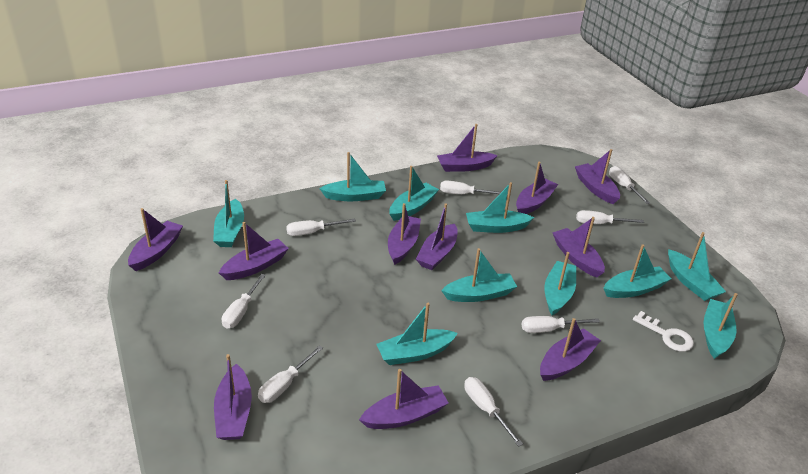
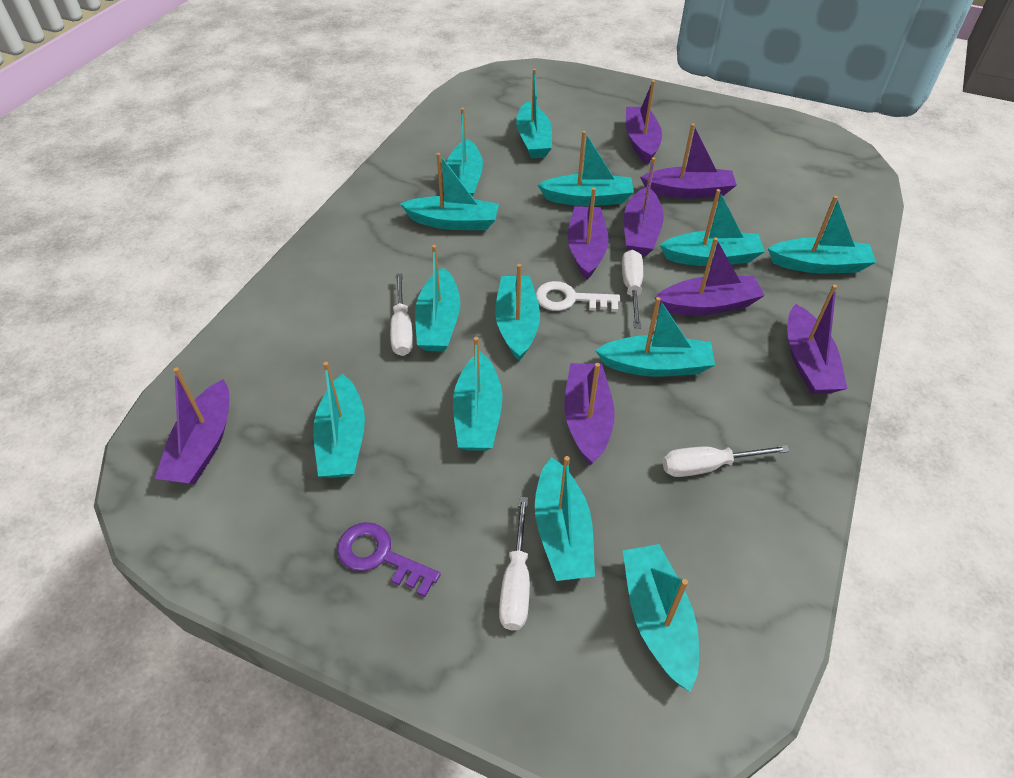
purple boat: [128,208,183,271] [214,354,252,440] [219,222,289,280] [359,369,448,429] [388,203,421,265] [416,203,458,270] [437,124,498,172] [516,162,558,214] [540,318,601,381] [552,217,605,278] [575,149,620,204] = 11 -> [155,367,229,484] [564,363,615,465] [568,188,609,280] [624,157,664,256] [626,80,662,164] [640,123,737,199] [655,237,765,316] [787,285,848,394] = 8
purple key: none = 0 -> [337,522,441,597] = 1
turquoise boat: [213,180,244,247] [319,152,386,201] [376,303,458,365] [389,166,439,221] [441,248,517,302] [466,182,534,233] [544,252,576,316] [603,244,672,298] [668,232,726,301] [703,293,738,359] = 10 -> [313,362,365,478] [400,153,499,230] [415,245,460,352] [447,108,483,197] [453,337,503,451] [495,264,540,361] [516,69,552,158] [535,456,595,581] [538,131,634,206] [595,297,715,376] [623,544,699,692] [660,189,765,266] [768,196,876,274] = 13
white screwdriver: [222,274,266,329] [258,345,323,403] [286,219,356,236] [440,181,501,194] [464,377,523,447] [522,316,600,333] [576,210,644,224] [609,166,650,204] = 8 -> [390,274,413,356] [499,497,530,631] [622,250,643,328] [663,445,790,477] = 4

